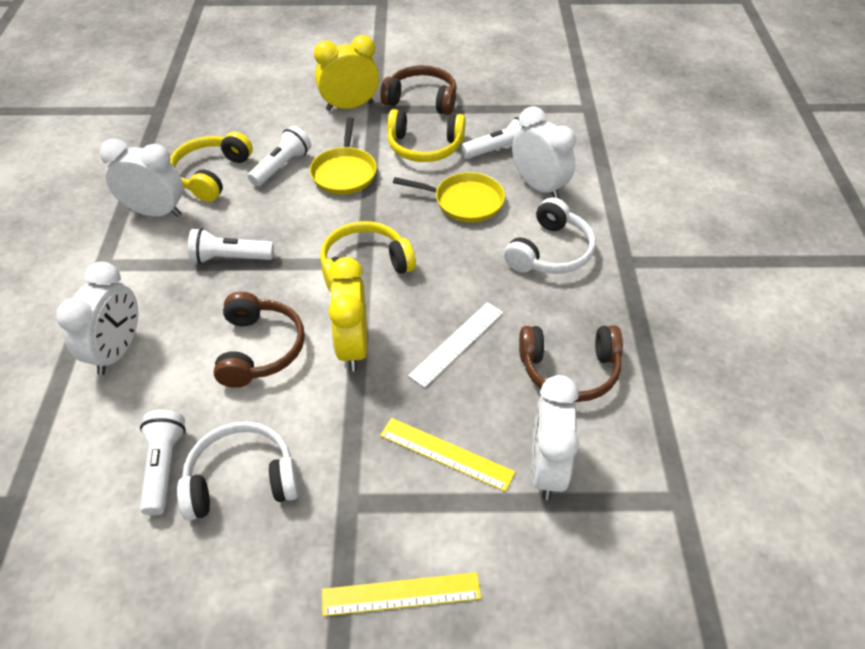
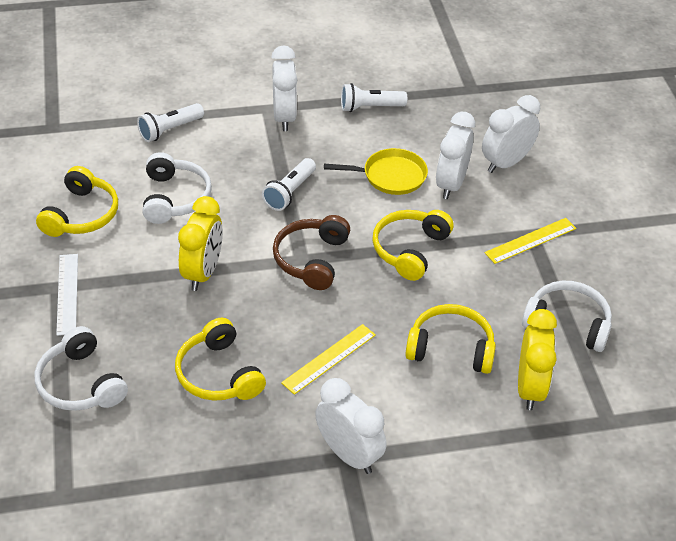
brown headphones: [213,292,305,388] [380,65,457,115] [519,326,623,402] = 3 -> [273,215,350,290] = 1
white flashlight: [140,410,186,516] [188,228,274,264] [248,126,311,187] [461,117,525,159] = 4 -> [137,103,204,142] [262,158,316,211] [341,83,407,112] = 3
white headphones: [177,422,299,521] [504,197,595,274] = 2 -> [35,326,128,411] [142,152,212,224] [522,281,612,352] = 3
yellow headphones: [170,132,253,202] [320,221,416,291] [387,109,466,162] = 3 -> [36,166,118,237] [175,318,266,401] [372,210,454,281] [405,304,496,374] = 4
yellow pan: [310,118,377,195] [393,172,505,223] = 2 -> [324,148,428,195] = 1

